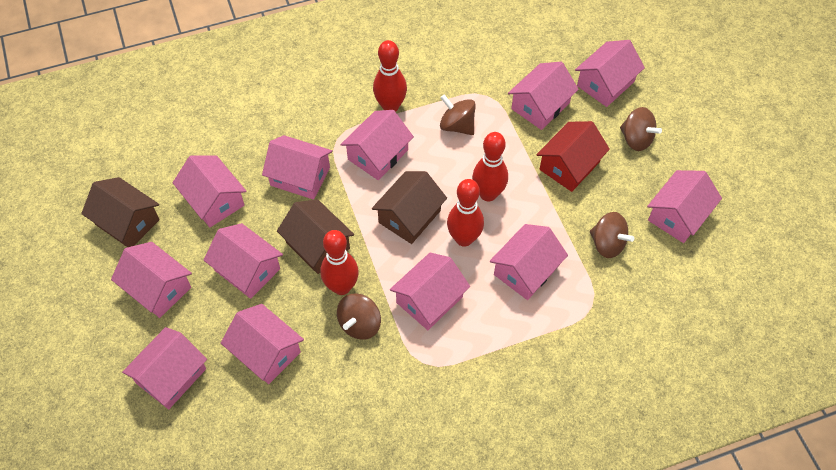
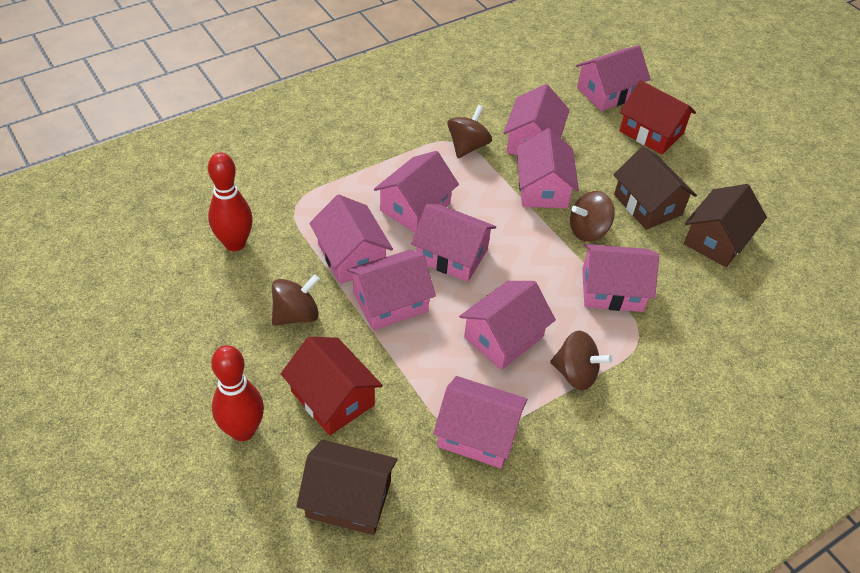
pink house: [111,242,192,318] [122,327,207,409] [172,155,246,227] [204,223,283,299] [221,304,304,384] [262,135,333,200] [340,110,414,180] [390,253,470,330] [490,224,568,300] [508,62,579,130] [575,40,645,107] [647,170,722,243] = 12 -> [310,194,393,284] [347,250,436,330] [374,151,459,233] [411,204,496,282] [433,376,527,468] [459,281,556,370] [503,84,570,155] [516,128,579,208] [576,45,651,111] [582,244,659,312] = 10
red bowling pin: [320,230,359,295] [373,40,407,112] [447,179,484,247] [472,132,508,201] = 4 -> [208,153,253,251] [211,345,264,441] = 2
red house: [536,121,610,192] = 1 -> [281,337,383,435] [619,80,696,154] = 2

